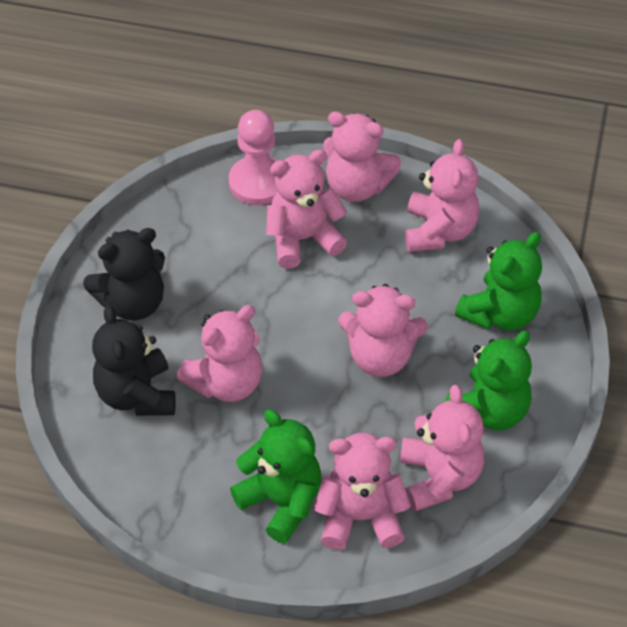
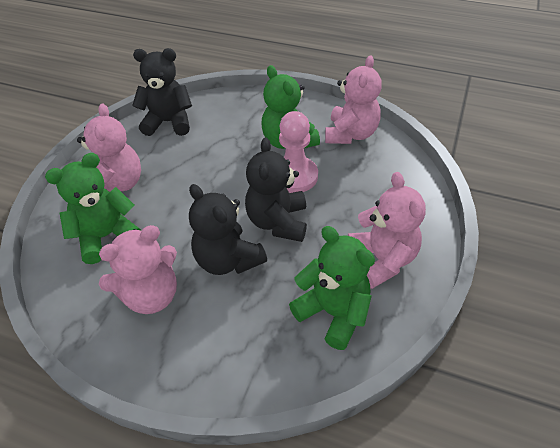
black teddy bear: [83,228,165,321] [92,306,176,416] = 2 -> [132,48,192,136] [189,184,267,275] [245,137,307,242] = 3
pink teddy bear: [176,305,263,402] [266,150,347,269] [314,433,411,550] [323,111,401,202] [338,284,428,377] [400,385,484,511] [405,139,479,252] = 7 -> [77,103,141,192] [99,225,177,314] [325,55,382,144] [348,172,426,289] = 4

